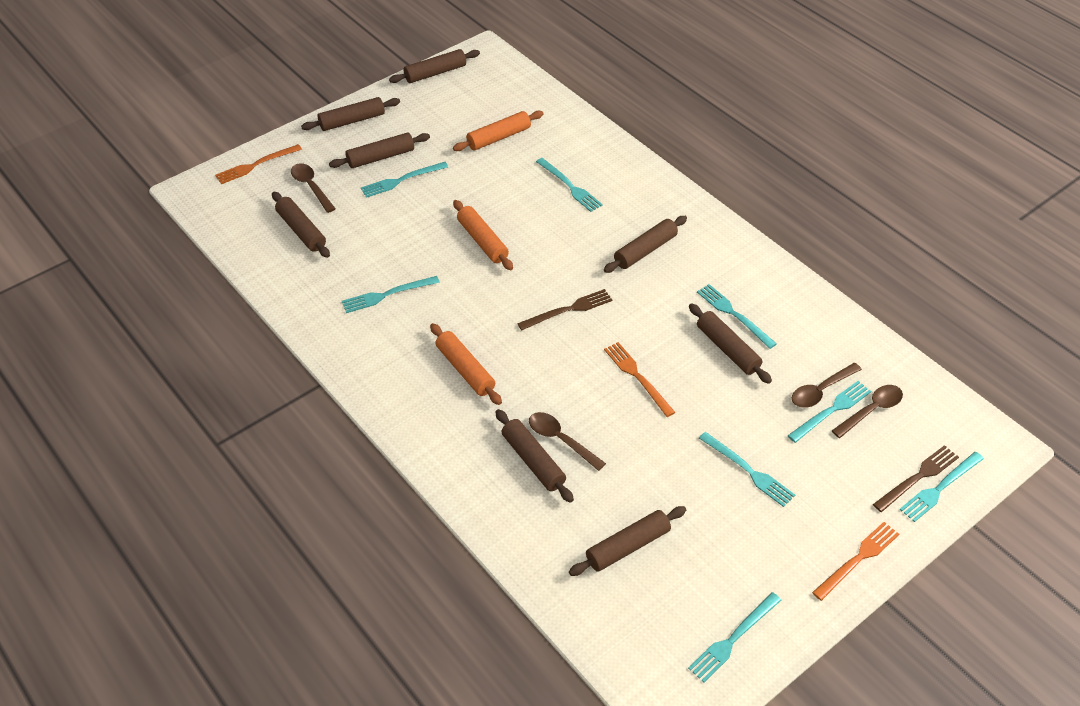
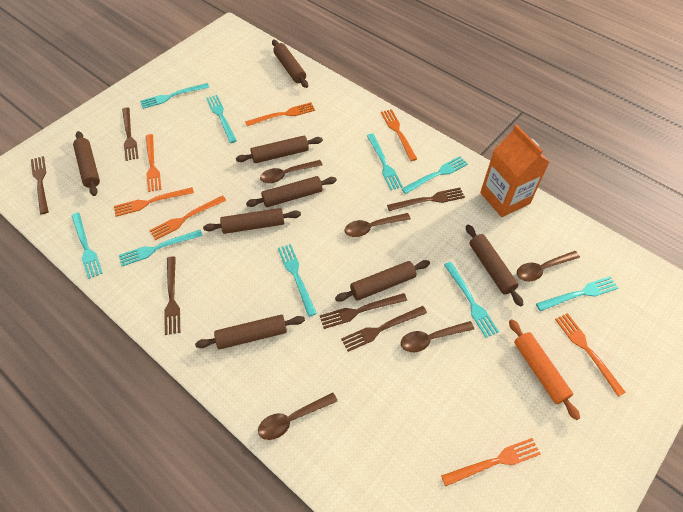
brown fork: [517,289,612,330] [873,445,959,512] = 2 -> [31,156,49,215] [122,107,138,161] [164,256,180,335] [320,293,407,329] [341,306,427,352] [387,187,465,211] = 6
brown spoon: [291,163,336,213] [529,412,606,471] [792,363,862,408] [832,385,903,438] = 4 -> [258,392,337,440] [260,160,323,183] [345,213,411,237] [401,321,474,352] [517,251,580,281] = 5
orange carton: none = 0 -> [480,124,549,217] = 1
orange fork: [215,144,302,184] [604,342,675,417] [812,522,899,601] = 3 -> [114,187,194,217] [146,134,161,192] [149,195,226,240] [245,102,315,126] [381,109,417,161] [441,438,541,486] [555,313,626,397] = 7
orange rolling pin: [430,323,502,405] [453,111,544,151] [453,200,513,270] = 3 -> [509,319,580,420] = 1
turquoise fork: [342,276,440,313] [361,162,448,198] [536,158,603,212] [688,592,781,682] [697,284,777,349] [699,432,795,507] [788,381,871,443] [900,452,984,522] = 8 -> [71,213,103,279] [119,230,203,266] [140,83,209,109] [206,95,237,143] [278,244,317,317] [367,133,403,190] [402,156,468,194] [444,262,499,338] [536,276,618,311] = 9

